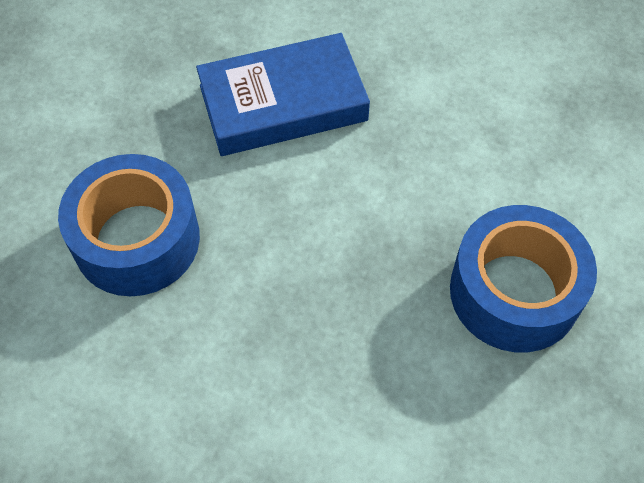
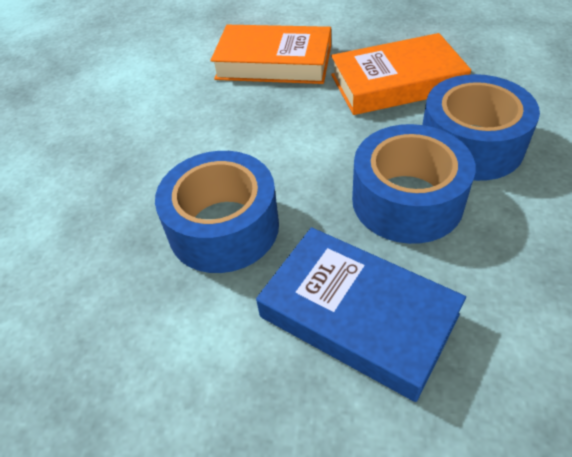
blue tape: [58,154,200,296] [450,205,597,352] = 2 -> [155,151,279,273] [352,124,476,244] [422,74,540,181] = 3
orange book: none = 0 -> [210,25,331,84] [331,33,471,115] = 2

